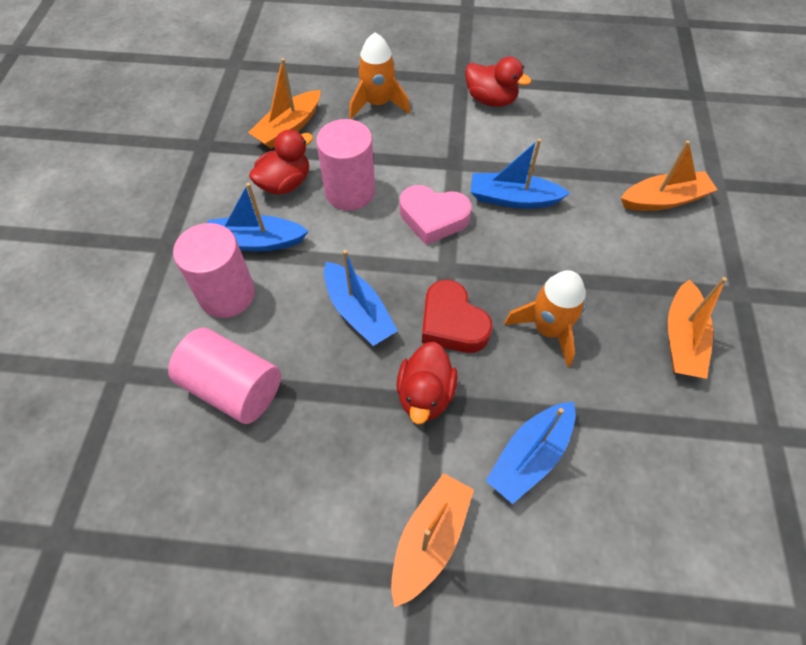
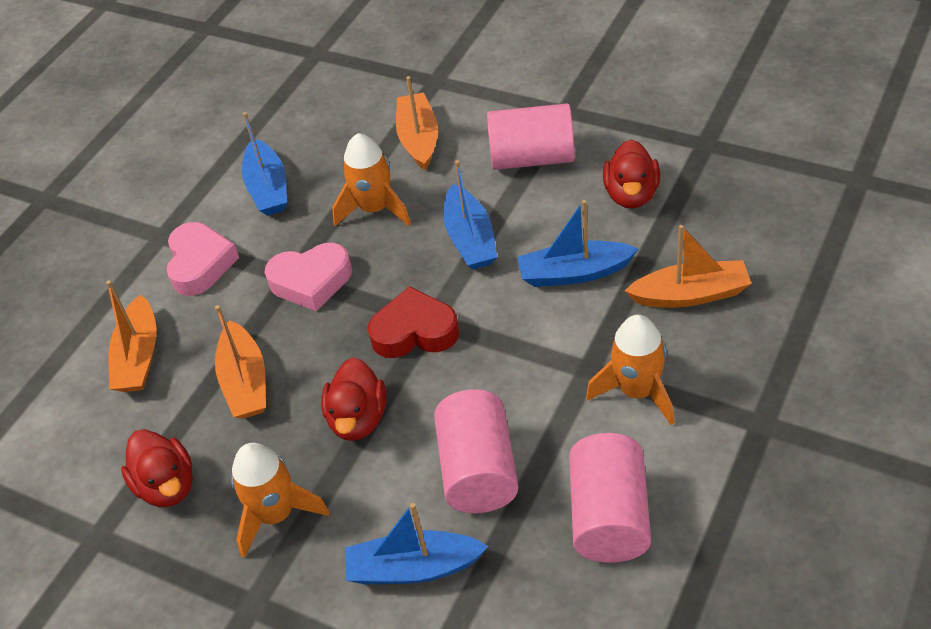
orange rocket: [349,33,410,119] [504,270,586,367] = 2 -> [231,443,330,558] [332,133,411,226] [586,315,674,425] = 3
pink heart: [400,185,471,245] = 1 -> [166,222,239,296] [265,243,352,311] = 2

